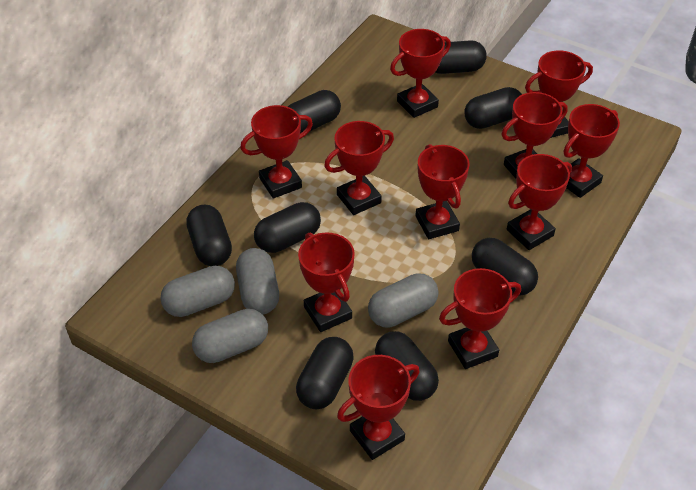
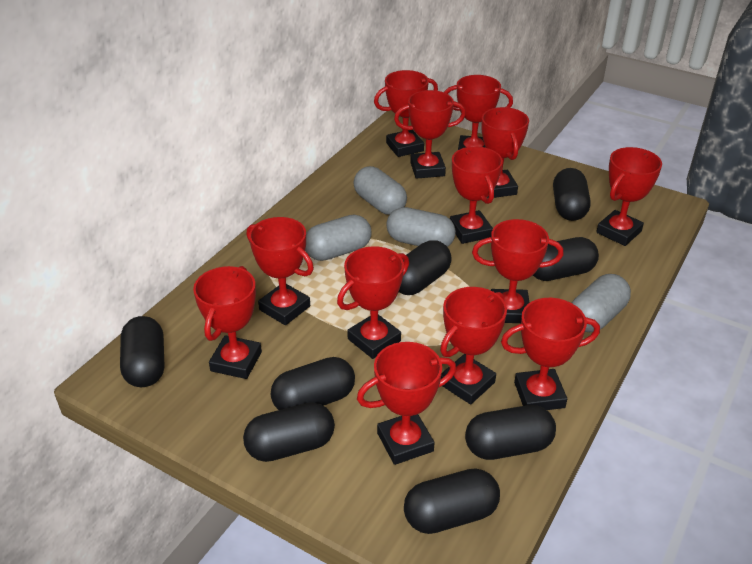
red trophy: [240,105,313,199] [298,232,355,332] [324,121,394,215] [337,355,420,460] [390,29,451,118] [415,144,470,239] [439,268,521,369] [501,92,568,179] [507,154,572,250] [525,50,593,138] [563,104,620,198] = 11 -> [193,266,262,379] [247,217,314,325] [337,246,409,359] [357,342,456,465] [374,70,438,157] [394,90,466,179] [440,287,507,405] [444,75,513,150] [450,146,503,244] [472,219,563,323] [481,107,529,198] [501,298,600,410] [596,147,662,246] = 13

